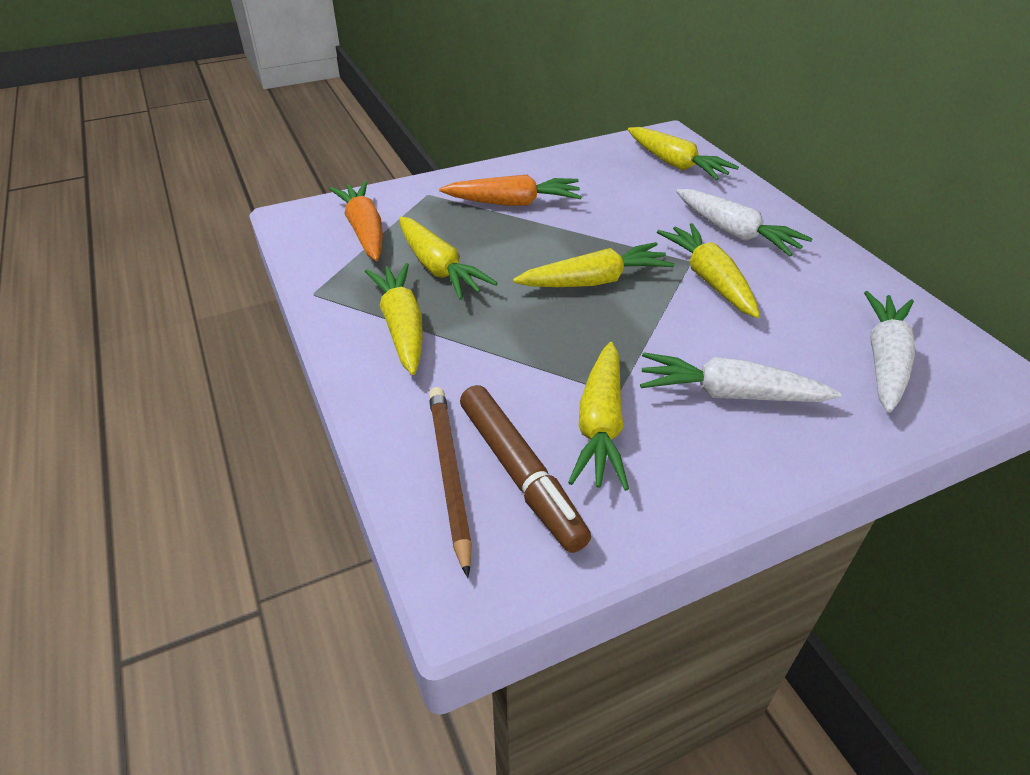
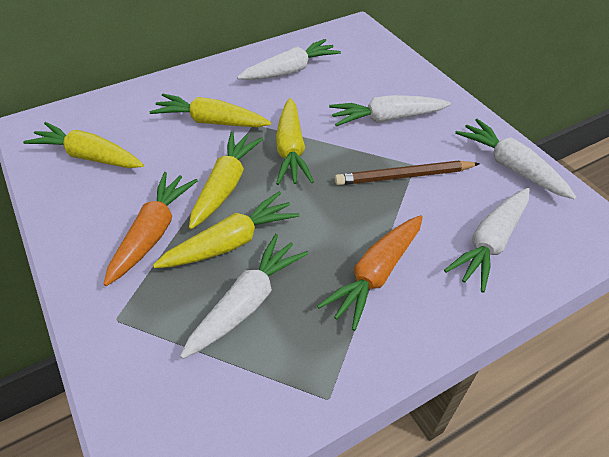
brown marker: [460,385,591,553] = 1 -> none = 0
white carrot: [640,352,842,402] [676,189,813,256] [864,291,915,412] = 3 -> [180,234,309,359] [237,39,341,80] [329,95,451,126] [444,188,530,293] [455,119,576,200] = 5
yellow carrot: [365,263,423,375] [399,217,498,300] [513,242,675,287] [568,342,629,491] [628,127,739,180] [657,223,760,318] = 6 -> [23,122,144,168] [150,94,271,127] [153,192,300,268] [189,131,263,229] [276,98,314,185] = 5

